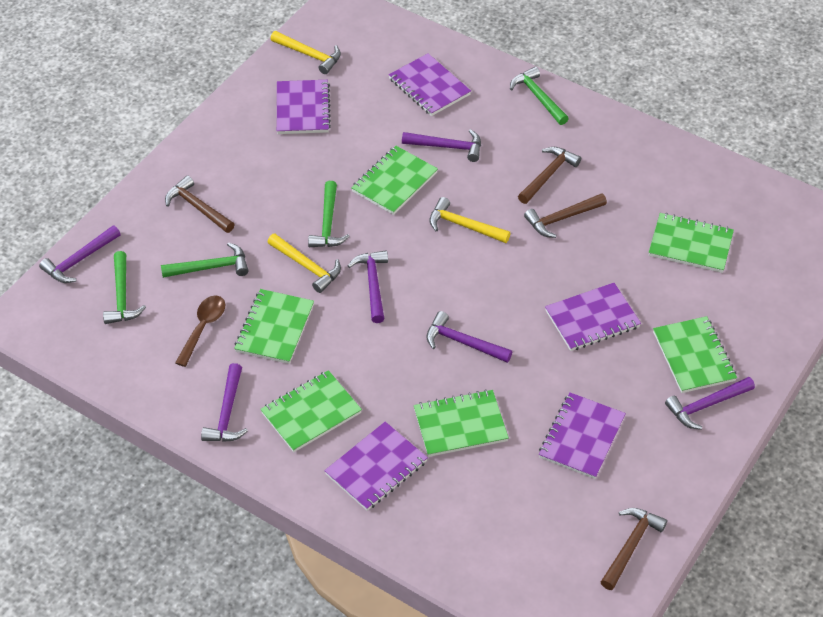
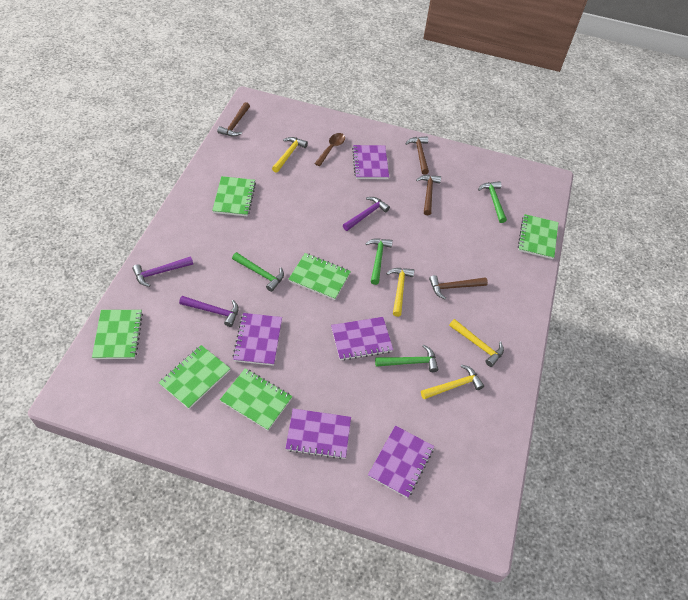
purple hammer: [39,225,120,283] [201,363,248,442] [348,250,388,323] [402,129,481,162] [426,311,512,363] [665,377,755,430] = 6 -> [132,256,193,287] [179,296,239,327] [343,197,390,231] = 3
yellow hammer: [268,234,341,293] [271,31,341,74] [429,197,511,243] = 3 -> [272,137,308,173] [386,268,414,317] [421,365,484,399] [449,319,504,367] = 4

